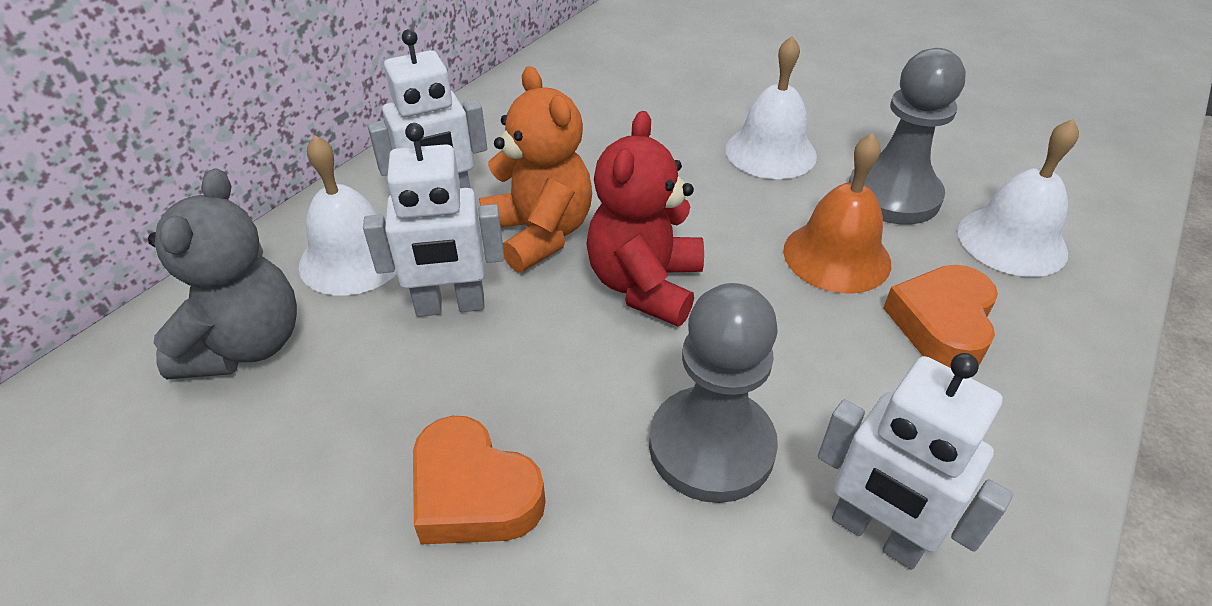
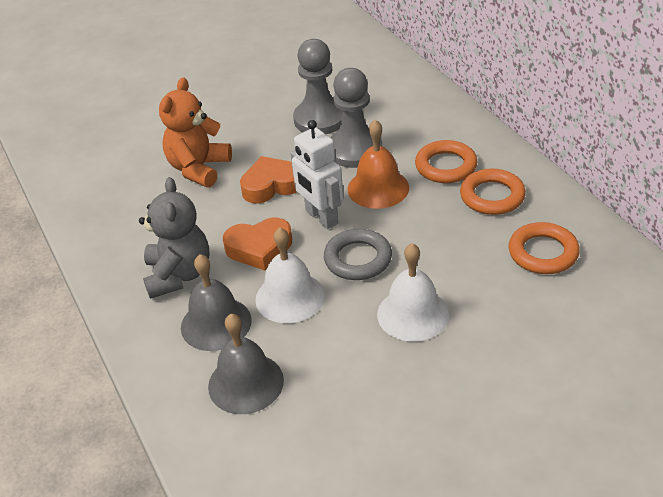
grey bell: none = 0 -> [181,254,252,351] [208,314,284,414] = 2
grey ring: none = 0 -> [324,229,392,280] = 1
orange ring: none = 0 -> [415,140,478,183] [460,168,526,215] [509,222,580,274] = 3
red teddy bear: [586,111,704,326] = 1 -> none = 0
white bell: [299,135,397,295] [725,36,817,179] [958,119,1079,277] = 3 -> [255,228,325,323] [377,243,449,342] = 2
white robot: [363,123,504,317] [368,29,487,188] [818,353,1013,570] = 3 -> [290,120,344,229] = 1

